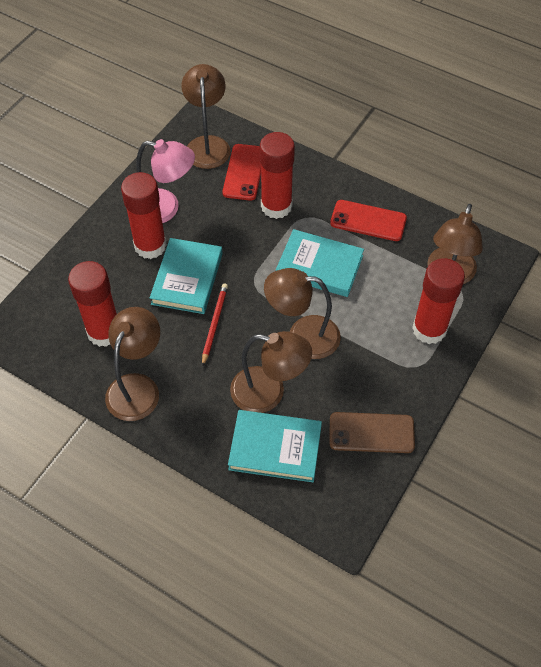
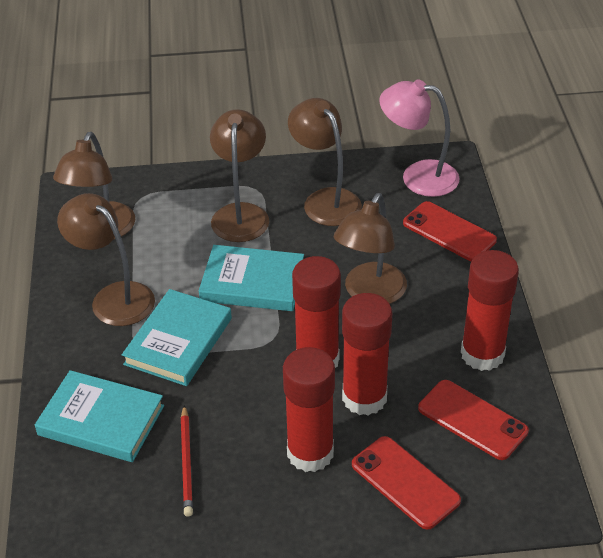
brown phone: [329,412,415,453] = 1 -> none = 0
red phone: [223,144,261,201] [330,200,407,241] = 2 -> [352,436,461,530] [403,201,497,261] [418,380,529,460] = 3

